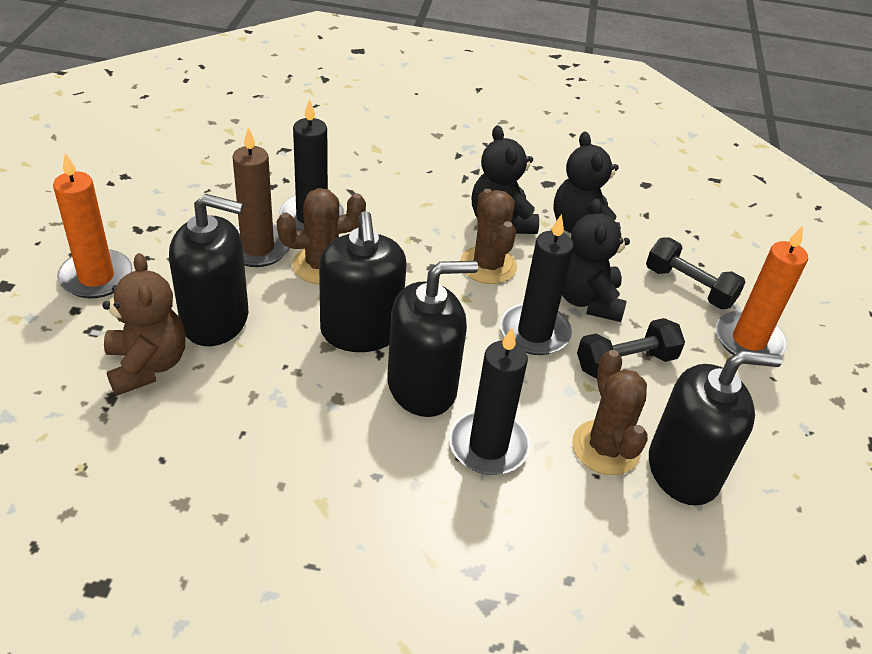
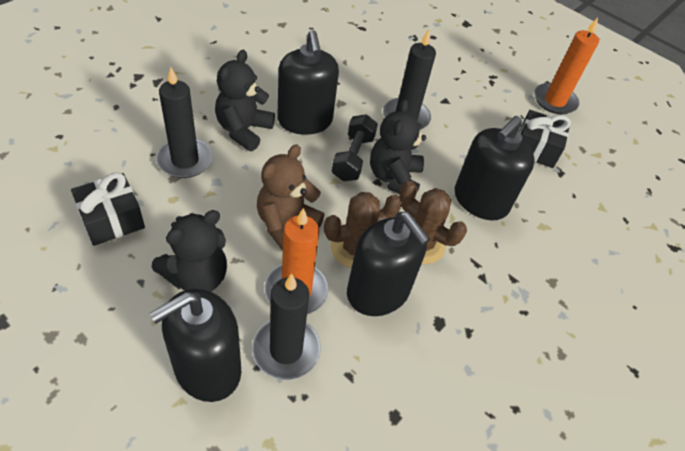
black dumbbell: [577,318,685,378] [646,238,746,309] = 2 -> [332,114,378,181] = 1
black gift: none = 0 -> [71,173,145,246] [519,110,571,168] = 2
brown cactus: [276,188,366,284] [460,189,517,284] [572,350,648,475] = 3 -> [324,192,402,268] [399,181,467,264] = 2
brown candle: [232,127,290,267] = 1 -> none = 0

